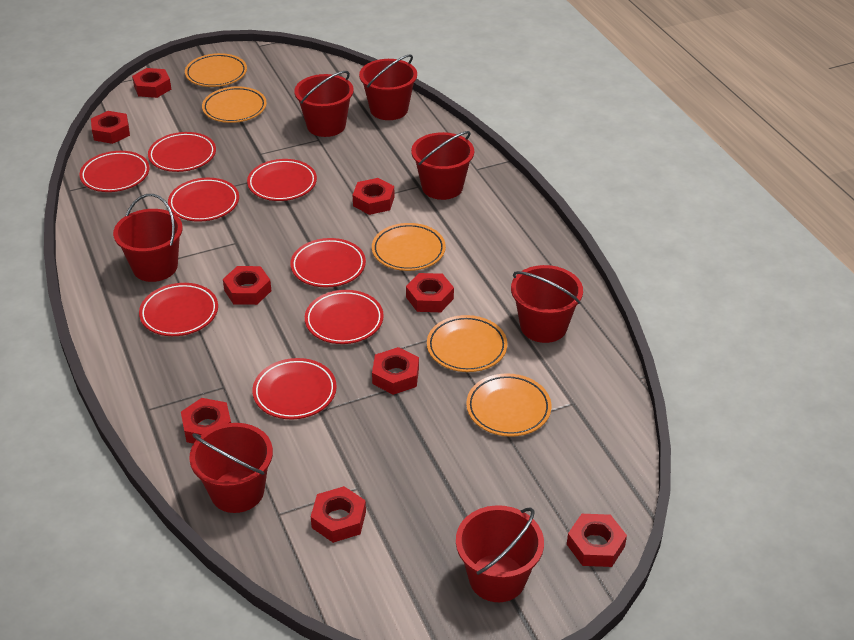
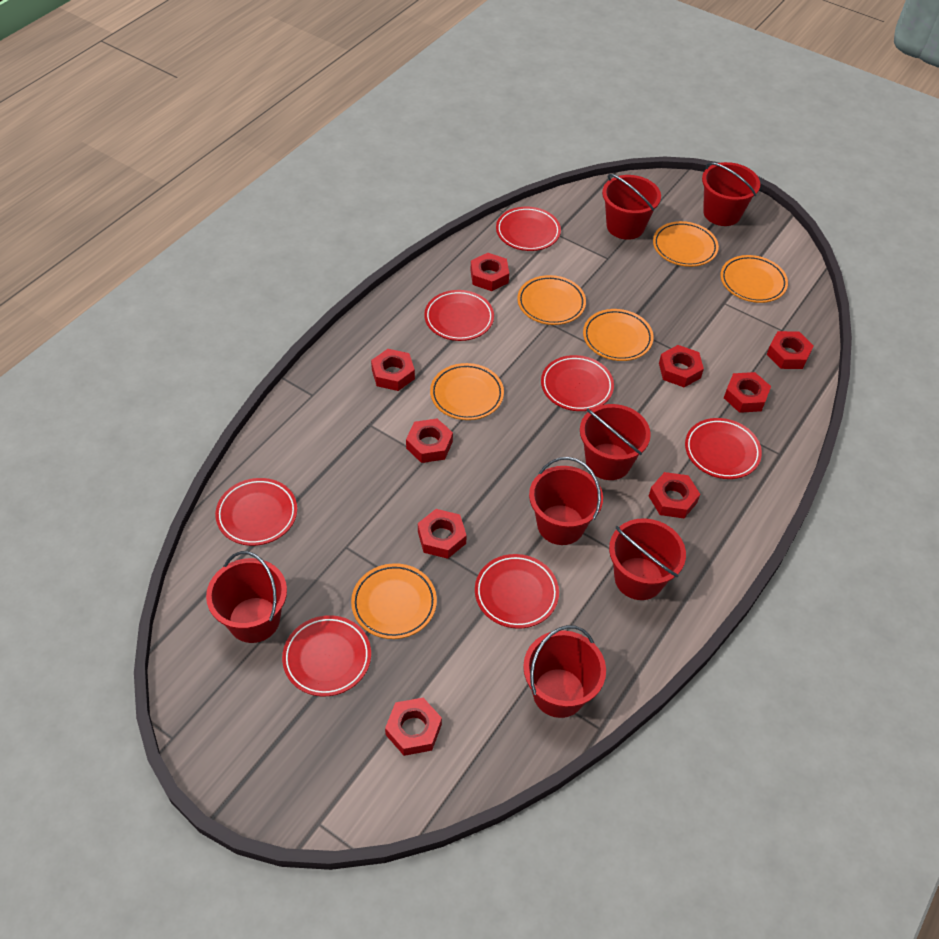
orange plate: [185,53,247,87] [202,87,267,123] [372,223,446,271] [427,315,507,372] [466,373,551,437] = 5 -> [351,563,437,639] [430,363,504,420] [517,275,586,325] [583,309,654,361] [653,221,719,267] [720,255,788,303] = 6
red plate: [79,151,150,192] [139,283,218,336] [148,132,216,172] [168,178,239,222] [247,159,317,201] [252,358,337,419] [290,238,366,288] [305,290,384,344] = 8 -> [215,478,297,546] [282,615,371,697] [424,290,494,341] [475,554,559,629] [496,207,561,251] [541,355,614,411] [685,418,762,479] = 7

